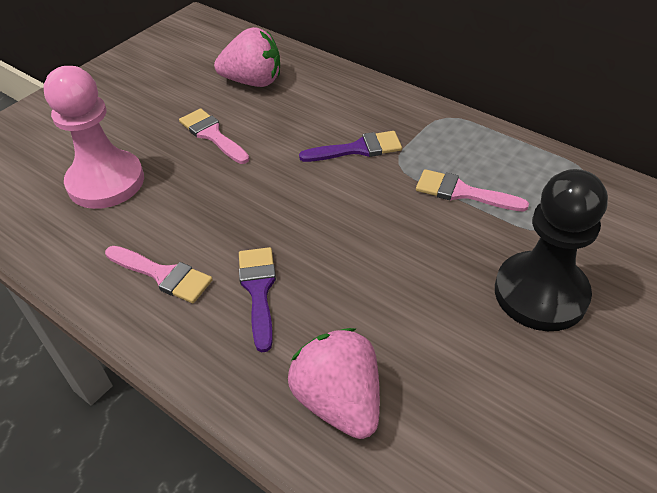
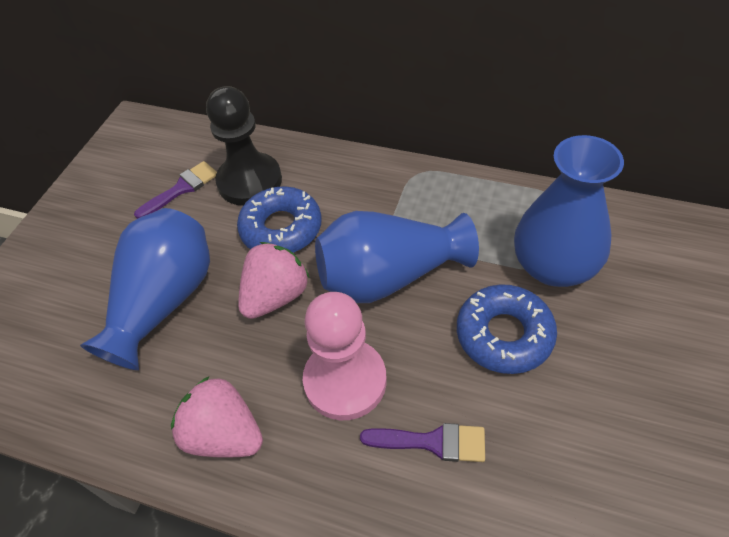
blue donut: none = 0 -> [237,186,321,253] [457,284,557,374] = 2
blue vase: none = 0 -> [80,208,210,370] [315,211,479,303] [514,135,624,287] = 3
pink brush: [105,246,213,303] [179,108,249,164] [416,169,529,212] = 3 -> none = 0

